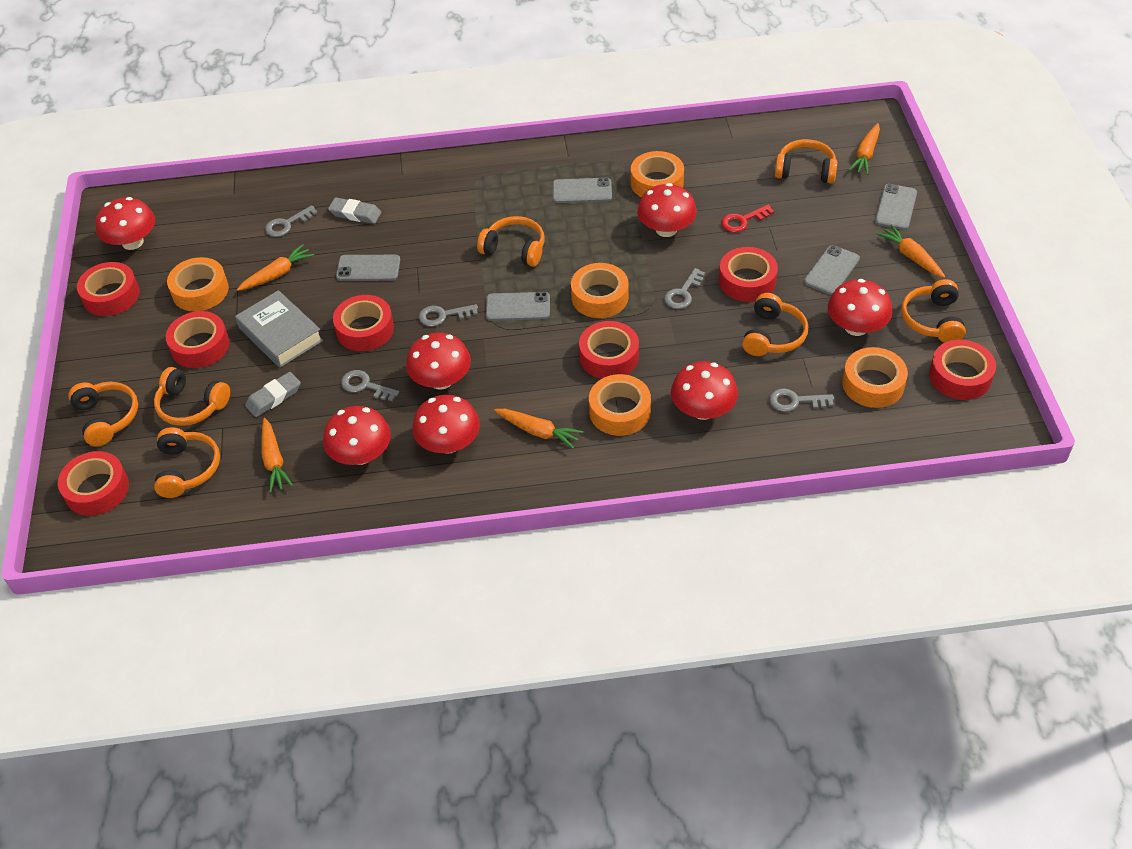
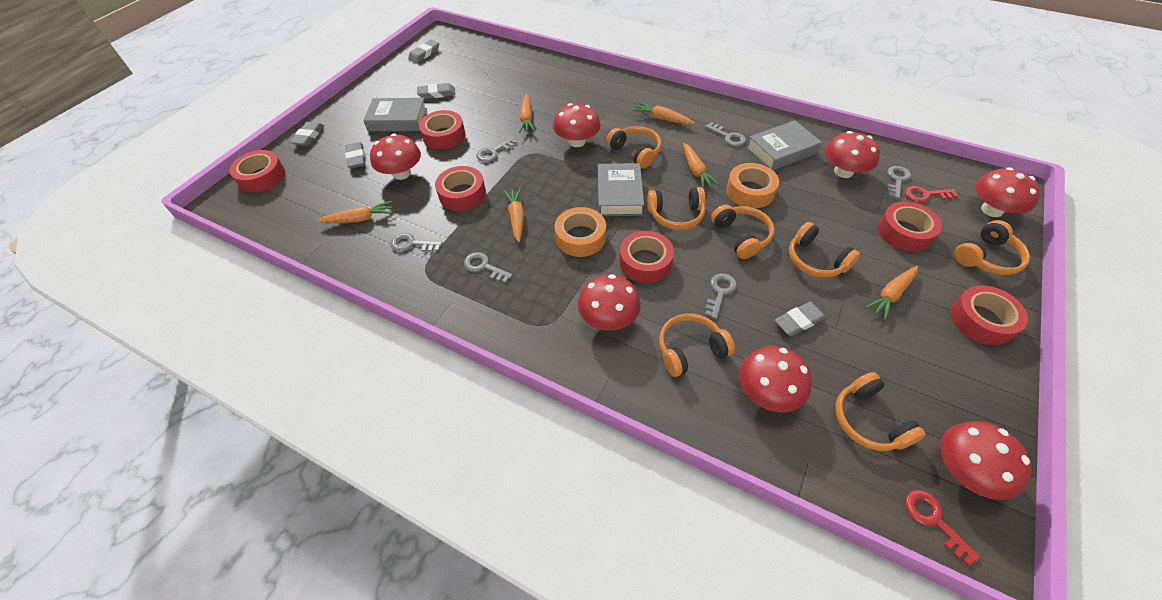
grey book: [235,290,323,368] = 1 -> [363,98,427,131] [598,163,644,216] [746,120,822,170] = 3
grey eraser: [245,372,301,417] [328,197,381,224] = 2 -> [290,122,324,146] [345,142,365,169] [408,40,439,63] [417,83,456,99] [775,302,826,336] = 5
grey key: [265,205,317,237] [341,370,399,401] [419,304,478,327] [664,268,705,309] [769,388,834,412] = 5 -> [390,233,442,252] [464,252,513,283] [476,137,517,162] [705,122,746,146] [705,273,737,319] [887,166,911,199] = 6
grey phone: [336,255,400,281] [486,292,550,321] [553,178,612,203] [804,245,860,295] [875,184,917,230] = 5 -> none = 0
orange carrot: [237,244,314,291] [261,418,293,493] [494,409,583,449] [848,123,880,175] [877,225,945,278] = 5 -> [316,201,393,223] [503,188,524,243] [519,94,535,133] [633,102,695,125] [683,143,719,189] [865,266,918,320] = 6
orange tape: [167,257,229,312] [571,263,629,318] [589,374,651,436] [631,151,684,197] [842,347,908,408] = 5 -> [555,207,606,257] [726,163,779,208] = 2
red key: [721,205,774,233] = 1 -> [905,186,958,203] [905,490,980,566] = 2
red tape: [58,451,129,516] [77,262,140,316] [166,311,230,368] [333,295,394,351] [579,321,639,379] [719,247,778,302] [929,340,996,400] = 7 -> [229,150,285,193] [419,110,465,149] [435,166,486,211] [619,231,674,283] [878,201,942,252] [950,285,1028,345] = 6

